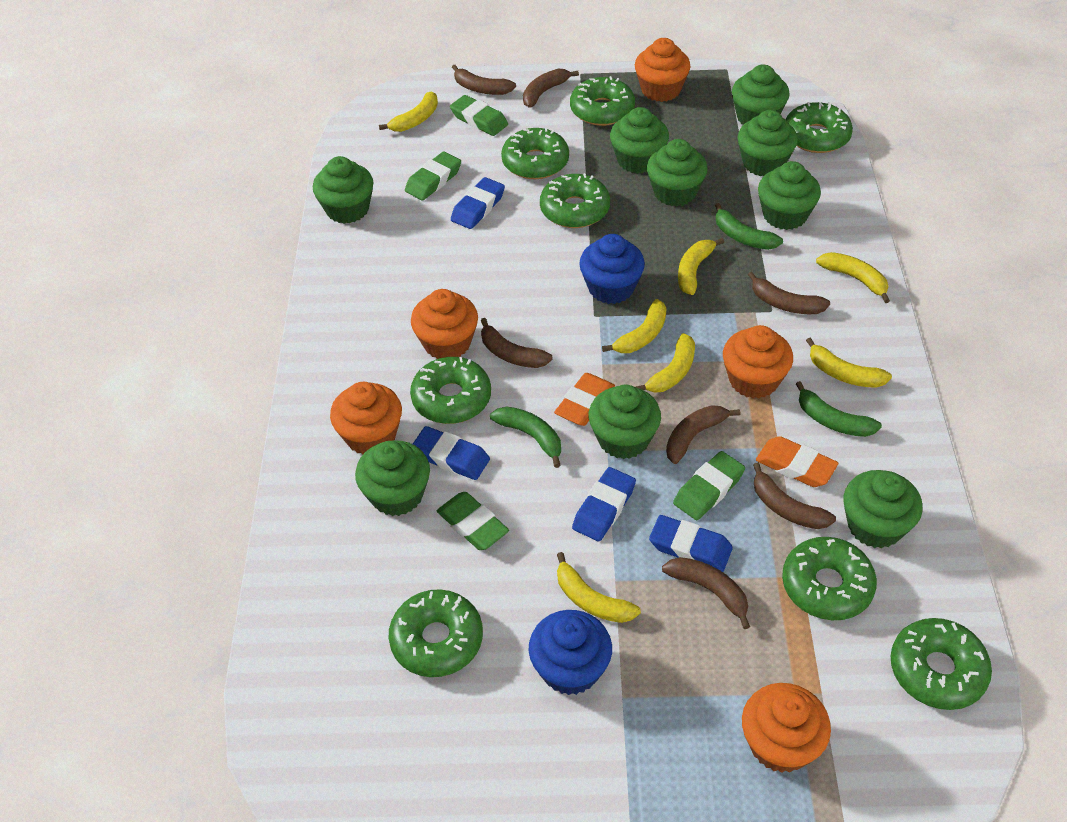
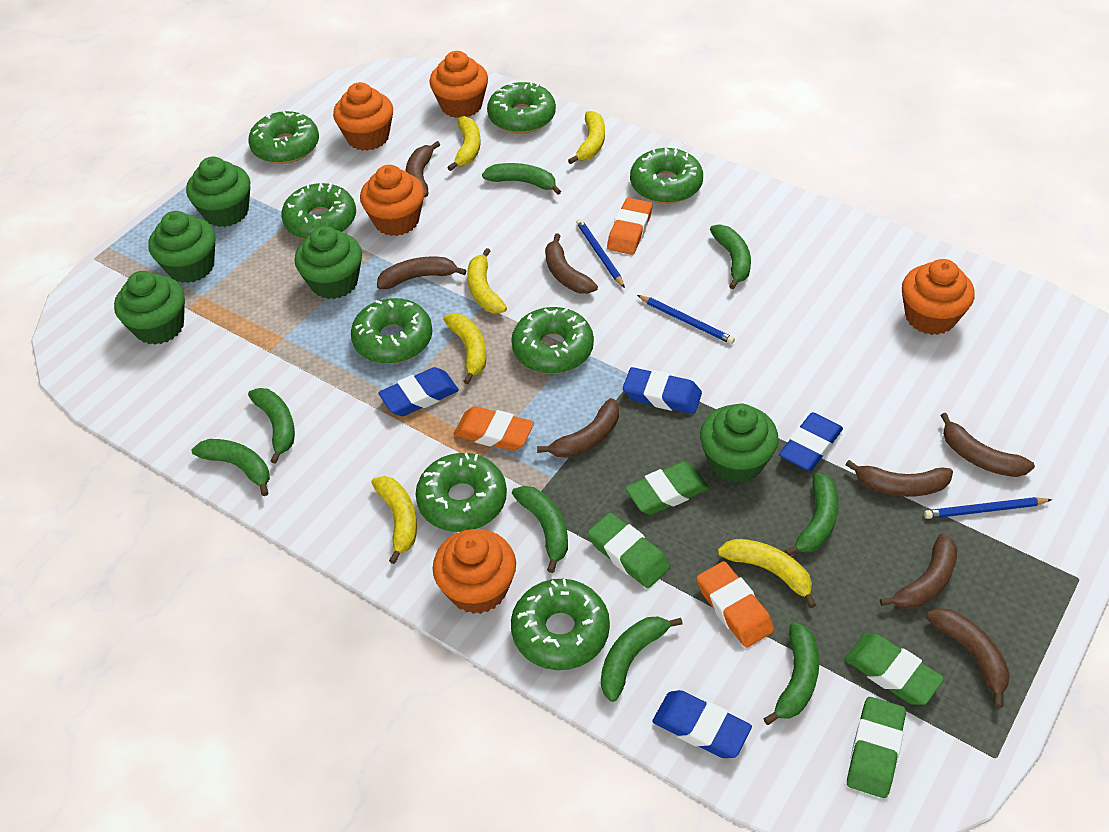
blue cupcake: [529,610,612,695] [579,234,645,304] = 2 -> none = 0
blue pencil: none = 0 -> [576,219,625,288] [637,295,735,344] [924,497,1052,519] = 3
brown banana: [452,65,516,95] [481,318,553,368] [523,68,579,108] [662,557,750,629] [666,405,740,464] [748,272,830,314] [753,462,836,529] = 7 -> [377,257,467,289] [406,141,440,197] [537,398,619,458] [545,233,598,294] [845,460,953,497] [880,533,957,609] [926,608,1010,708] [940,413,1035,477] = 8
green banana: [490,407,561,468] [715,203,783,250] [796,381,882,437] = 3 -> [192,439,270,496] [248,388,295,464] [482,163,561,195] [512,486,568,573] [601,616,683,702] [710,224,751,289] [764,622,819,725] [785,473,839,556] = 8
green cupcake: [313,156,373,224] [355,440,430,516] [589,385,661,459] [610,107,669,174] [647,139,708,206] [732,64,790,125] [738,110,798,176] [758,161,821,230] [844,470,923,548] = 9 -> [114,271,185,345] [148,211,215,283] [186,157,250,227] [295,226,362,299] [700,404,779,483] = 5
orange eraser: [554,373,615,426] [756,436,838,487] = 2 -> [454,406,534,451] [607,198,652,255] [697,561,774,648] = 3
yellow banana: [379,91,438,132] [557,552,641,623] [602,299,666,353] [636,333,695,393] [678,238,724,295] [806,337,892,388] [816,252,890,303] = 7 -> [371,476,417,564] [443,313,486,384] [447,116,481,171] [467,248,507,314] [568,111,605,164] [718,539,816,608] = 6

